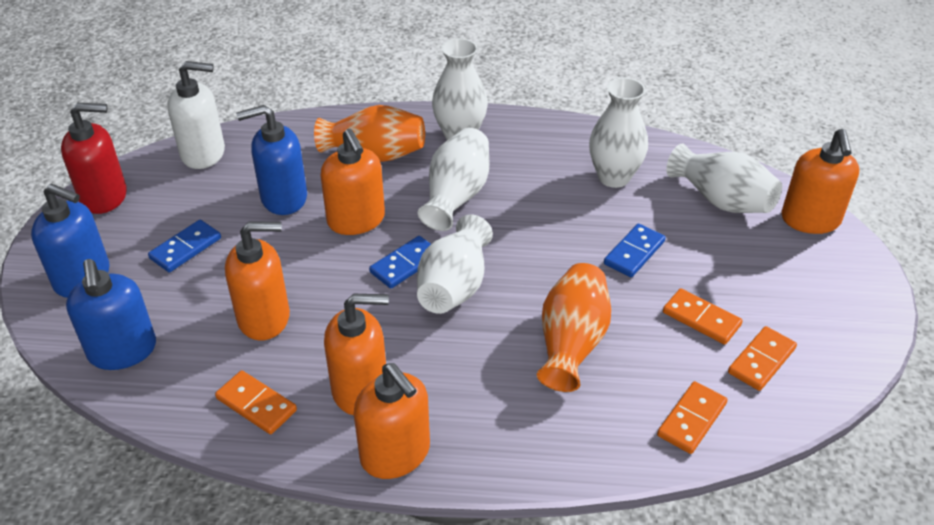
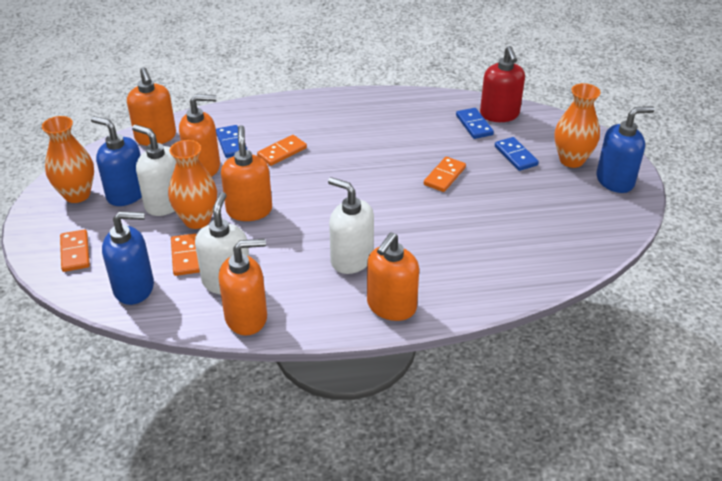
orange vase: [314,105,425,162] [537,263,611,392] = 2 -> [42,116,94,203] [168,140,217,229] [555,83,601,168] = 3
white soap dispenser: [167,61,225,169] = 1 -> [132,124,176,216] [195,192,250,294] [328,177,374,274] = 3
white vase: [417,215,493,314] [418,128,489,231] [432,38,488,140] [589,78,648,188] [666,144,782,213] = 5 -> none = 0

